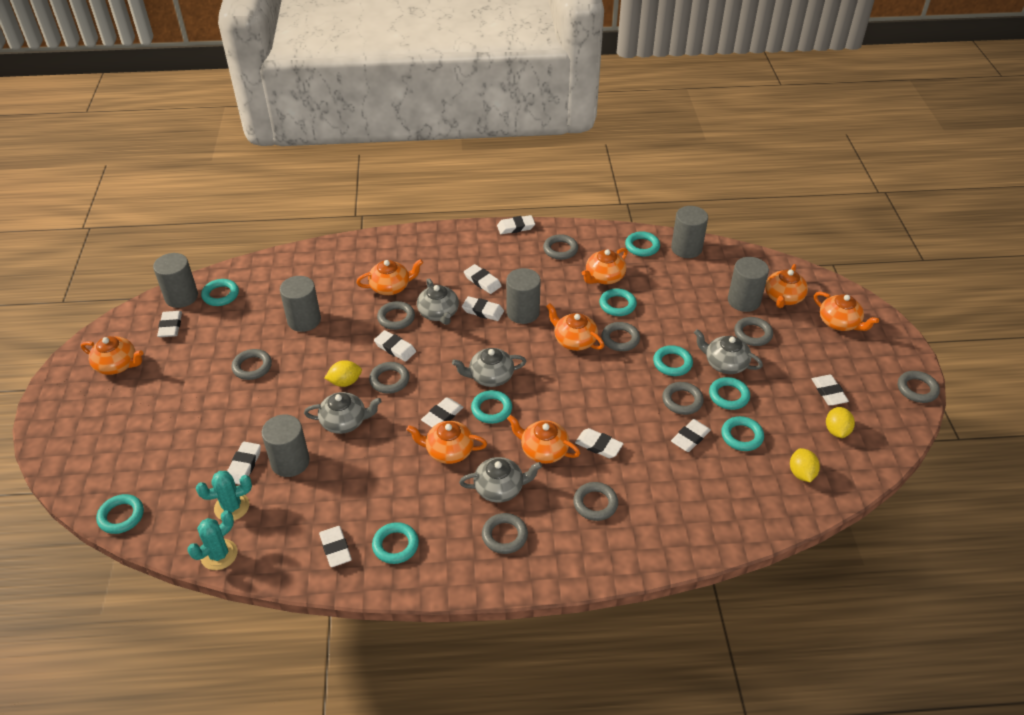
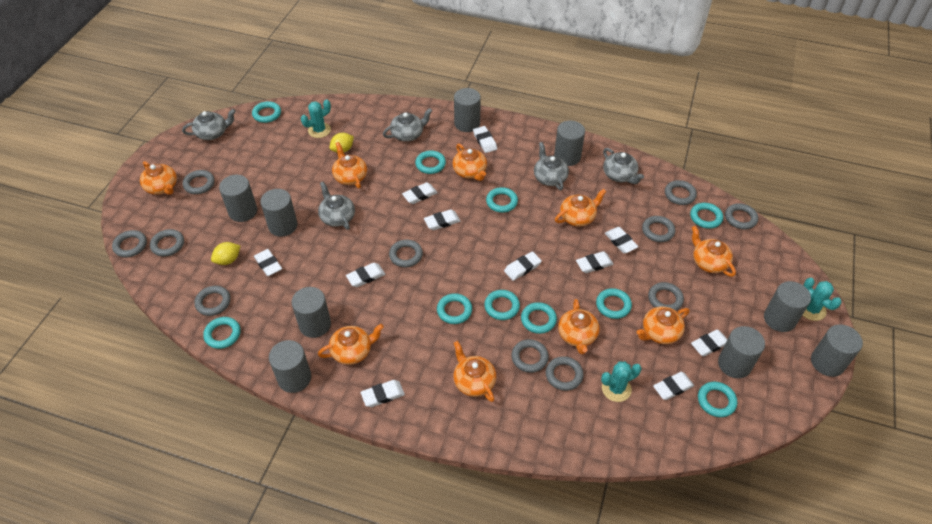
grey cylinder: [153,253,198,308] [262,415,310,477] [280,276,321,332] [506,268,541,324] [671,206,708,258] [728,257,769,312] = 6 -> [219,175,257,222] [260,189,298,237] [269,340,311,393] [292,287,331,338] [454,88,481,132] [554,120,585,166] [718,326,765,378] [764,281,811,332] [811,324,863,377] = 9
grey ring: [232,349,272,380] [369,362,410,394] [377,301,415,330] [482,513,528,554] [543,234,578,260] [573,482,618,521] [601,322,640,351] [662,382,704,415] [734,317,773,346] [898,371,940,403] = 10 -> [112,230,147,257] [150,229,184,257] [183,170,215,194] [194,286,231,316] [389,240,423,267] [511,339,549,373] [546,356,584,391] [642,216,675,242] [648,282,684,311] [665,180,697,205] [725,203,758,229] = 11
orange teapot: [81,336,143,375] [356,259,423,295] [407,421,487,464] [507,415,580,464] [546,303,604,351] [582,248,628,284] [765,264,808,308] [814,292,879,331] = 8 -> [140,161,177,195] [318,324,384,365] [332,142,367,188] [453,144,487,181] [454,341,496,402] [555,189,606,227] [558,299,600,354] [637,307,690,344] [692,226,736,277] = 9
turquoise cactus: [187,510,238,570] [196,471,252,521] = 2 -> [301,99,331,138] [601,362,642,402] [803,278,842,321] = 3
turquoise ring: [96,494,144,534] [201,279,239,306] [372,522,419,564] [471,390,512,424] [599,288,637,316] [625,231,660,257] [653,345,693,376] [709,377,750,410] [721,416,764,451] = 9 -> [203,317,241,349] [252,101,281,123] [415,150,446,174] [437,293,472,324] [484,290,520,320] [486,187,518,213] [521,302,557,334] [596,288,632,319] [690,203,723,229] [698,382,737,417] = 10
yellow lemon: [325,360,362,387] [790,448,820,482] [826,407,855,438] = 3 -> [211,242,240,265] [329,133,354,152] = 2

